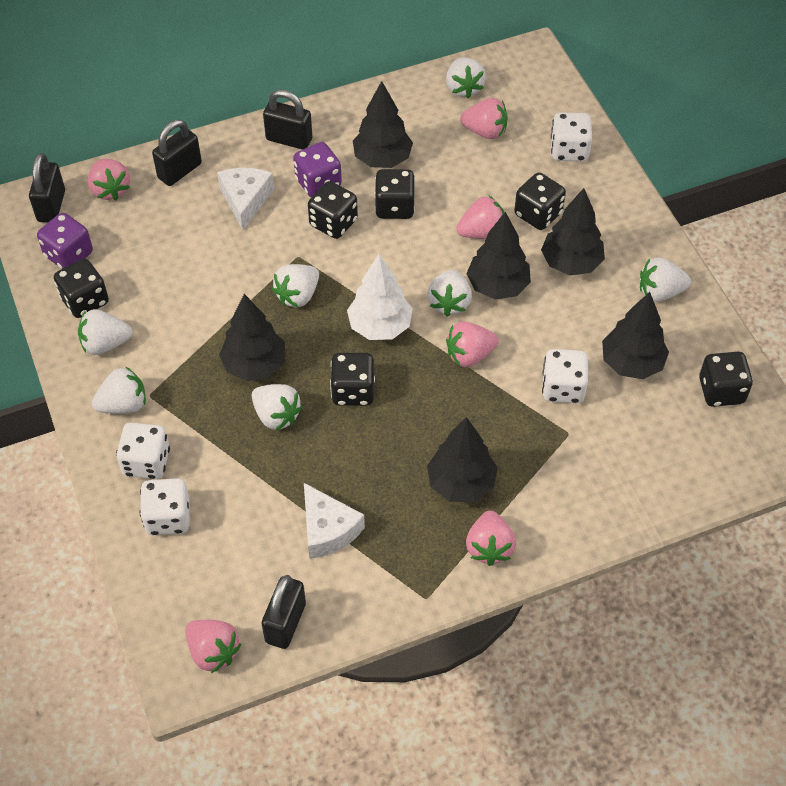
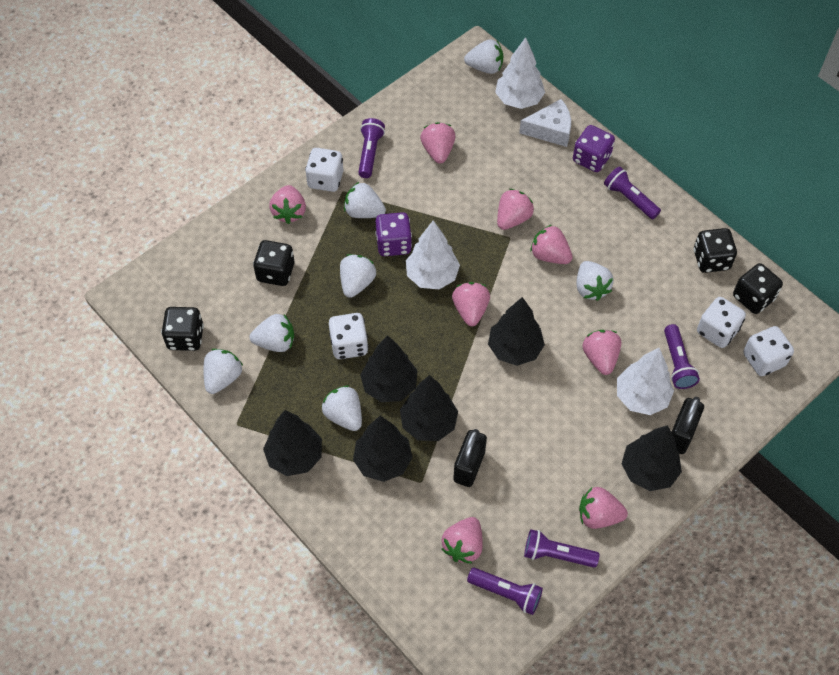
black dice: [54,259,109,318] [308,181,358,239] [330,353,375,406] [374,169,415,219] [514,173,566,230] [699,352,753,407] = 6 -> [161,307,204,351] [253,240,294,286] [693,228,737,273] [733,263,783,314] = 4
black padlock: [29,153,65,223] [152,119,202,186] [261,575,306,649] [263,90,312,150] = 4 -> [453,429,487,487] [672,397,704,454] = 2
pink strawberry: [88,159,130,200] [185,620,241,673] [446,321,499,367] [456,196,504,239] [460,98,508,139] [466,510,516,566] = 6 -> [269,185,306,224] [420,122,456,164] [442,517,483,564] [452,282,490,326] [497,189,534,230] [530,225,573,264] [579,487,628,529] [583,330,621,375] = 8
purple flashlight: none = 0 -> [358,118,385,178] [467,568,543,615] [524,529,599,568] [604,166,661,219] [664,324,700,389] = 5
white cheese: [217,168,274,230] [304,483,365,559] = 2 -> [519,99,571,147] = 1
white tree: [347,254,413,340] = 1 -> [406,220,460,289] [495,37,545,109] [617,348,674,415] = 3

